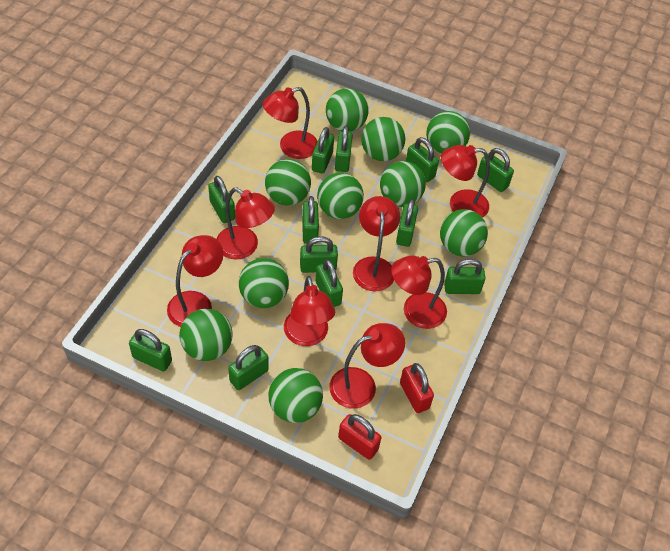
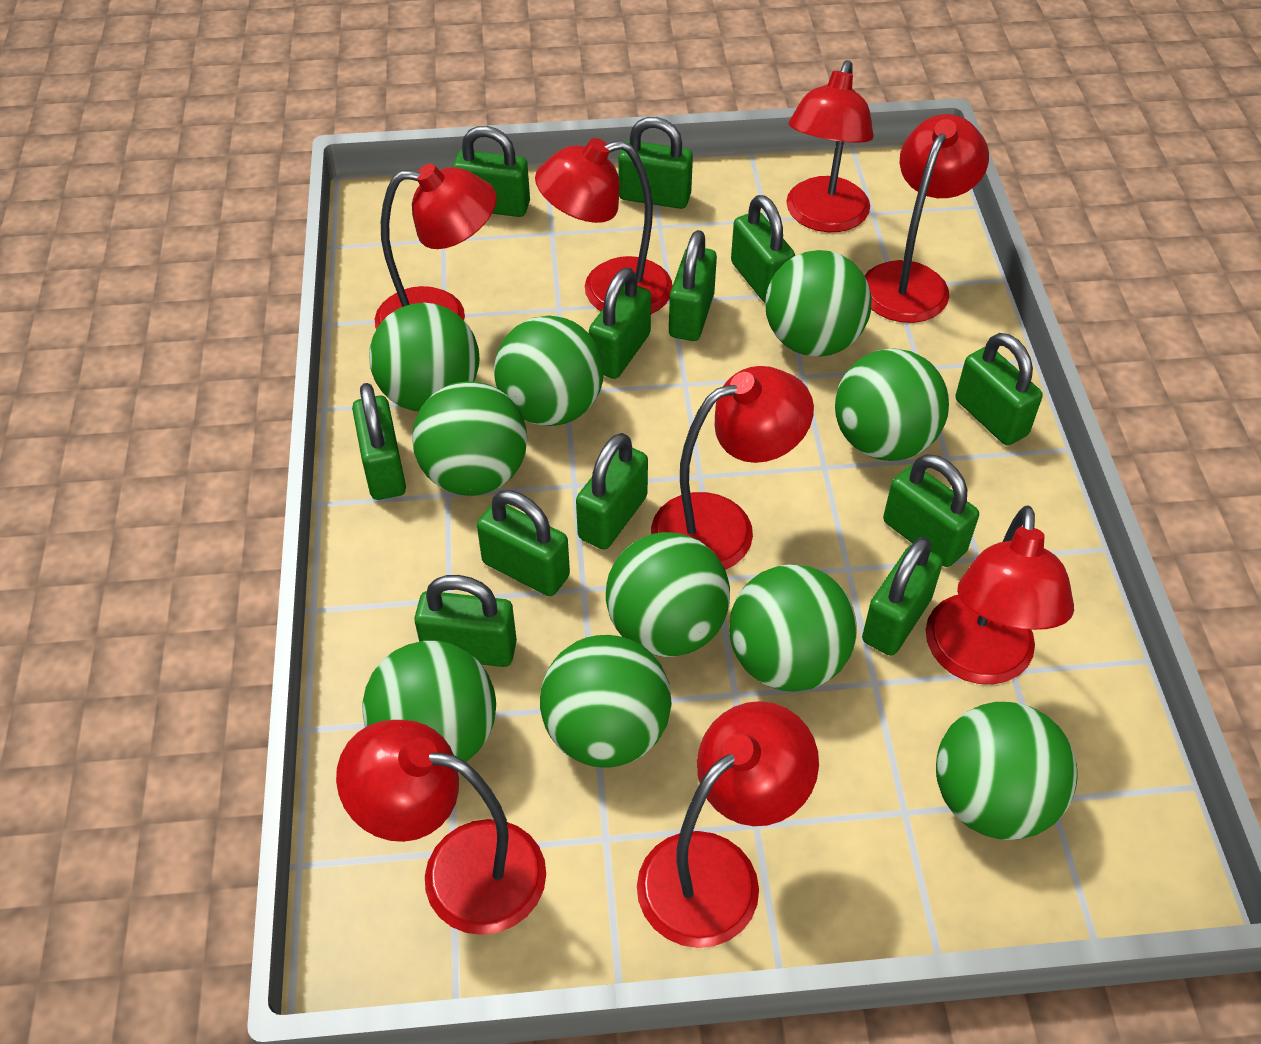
red padlock: [338,414,381,460] [400,363,434,413] = 2 -> none = 0

